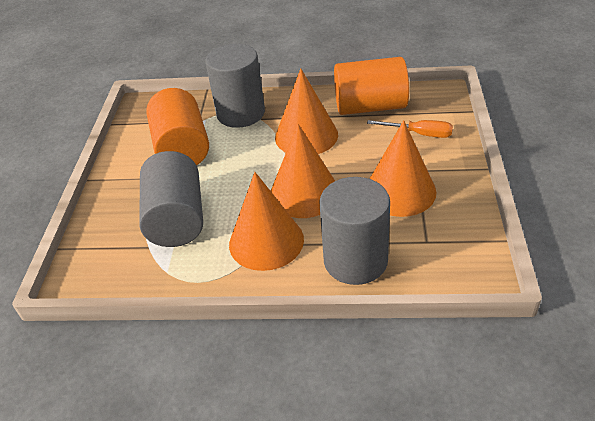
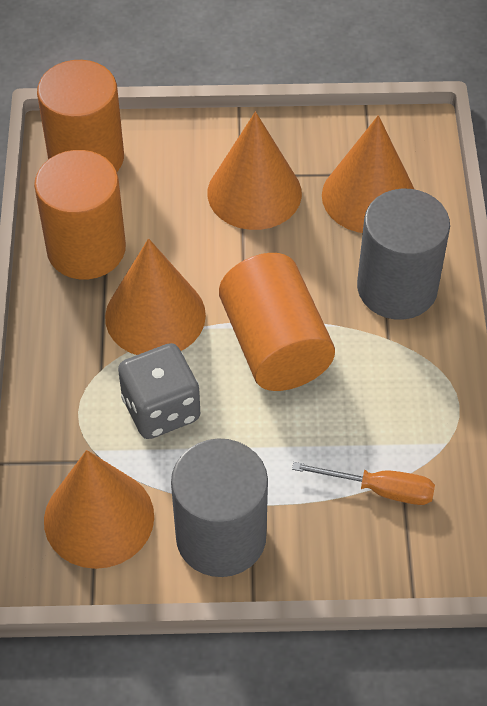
grey cylinder: [139,151,203,247] [206,44,265,128] [319,177,390,285] = 3 -> [171,438,268,577] [357,189,450,320] = 2
grey dice: none = 0 -> [118,343,200,439] = 1
orange cylinder: [146,88,209,166] [334,57,409,115] = 2 -> [34,150,126,279] [37,60,124,172] [219,253,335,391] = 3

